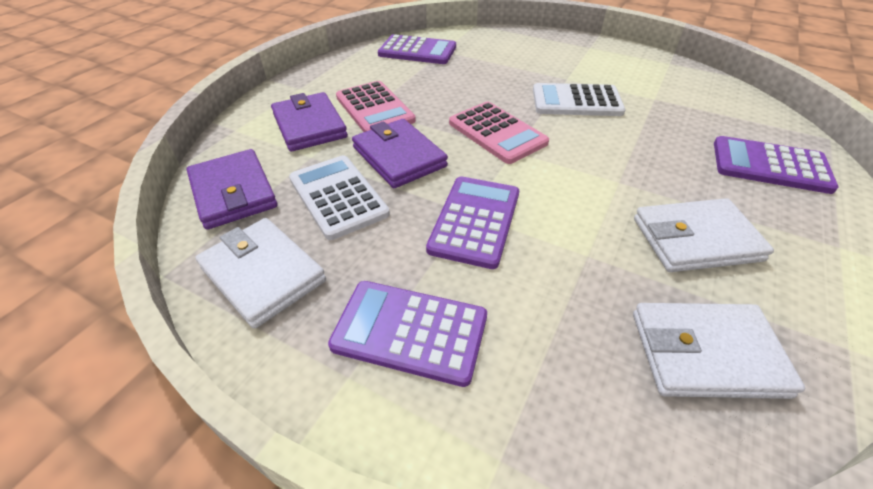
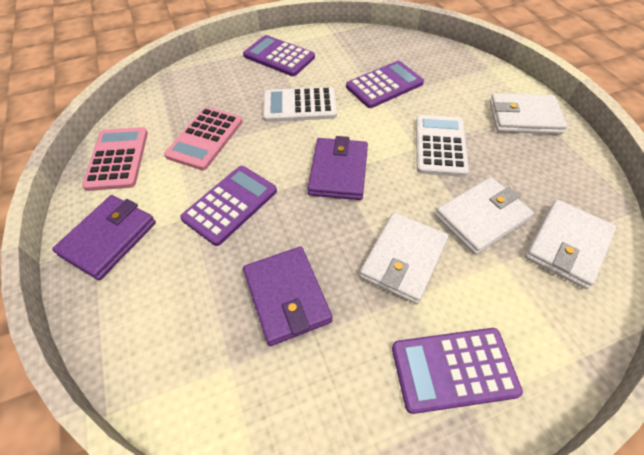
white wallet: [195,218,326,329] [633,303,805,399] [634,198,774,272] = 3 -> [360,212,449,304] [435,177,534,255] [489,93,567,134] [525,199,616,289] = 4

